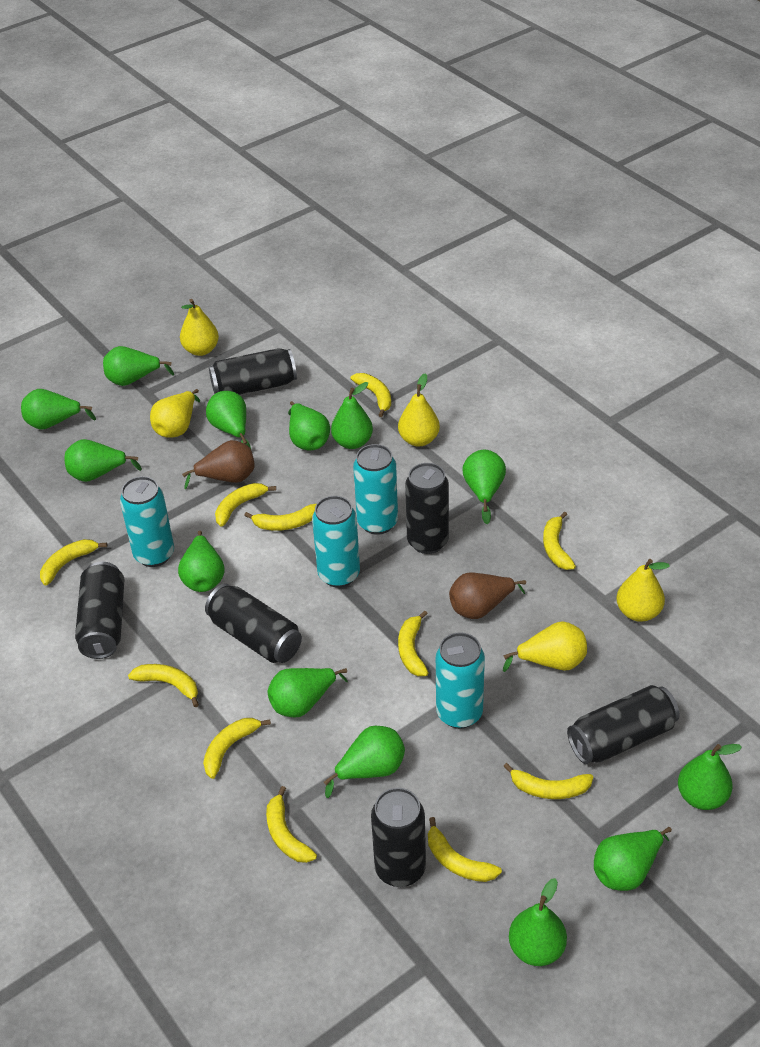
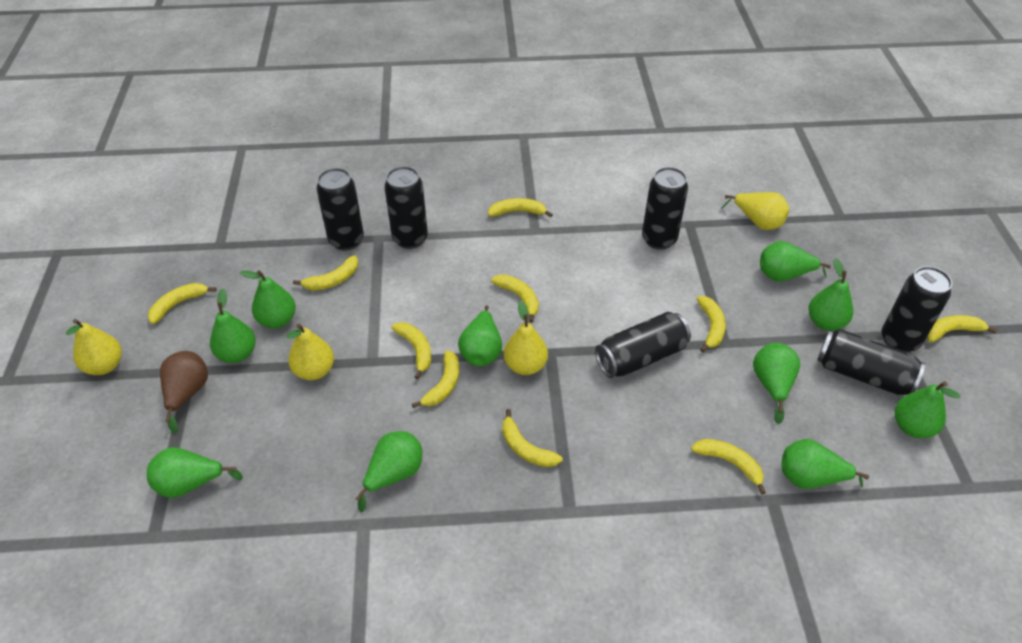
brown pear: [182,440,255,489] [449,573,526,619] = 2 -> [160,351,208,434] = 1
green pear: [21,389,96,430] [64,439,142,482] [103,346,174,386] [178,531,224,592] [206,391,251,449] [267,668,348,718] [288,401,330,450] [324,726,405,798] [331,382,373,449] [462,450,506,524] [509,878,567,966] [594,827,672,891] [678,744,742,810] = 13 -> [147,447,243,498] [210,289,256,363] [240,270,296,328] [356,431,422,512] [458,306,502,366] [753,343,800,424] [760,241,831,282] [782,439,869,489] [808,258,853,331] [895,382,961,438] = 10
turquoise can: [120,476,174,567] [312,496,360,588] [353,444,398,535] [436,632,485,729] = 4 -> none = 0
yellow banana: [40,539,107,586] [128,664,199,707] [203,718,271,779] [215,483,276,527] [244,504,316,531] [266,786,317,863] [351,373,391,417] [398,610,428,676] [428,817,502,882] [503,763,593,799] [543,511,576,570] = 11 -> [148,283,217,324] [293,255,358,291] [391,322,431,379] [412,350,459,408] [488,198,553,217] [491,274,539,323] [502,409,563,467] [691,439,766,495] [697,296,726,352] [927,315,998,343] = 10
yellow pear: [150,389,200,438] [180,299,219,356] [398,373,440,446] [503,621,587,672] [616,559,670,622] = 5 -> [66,319,122,375] [286,324,334,380] [504,301,548,375] [721,192,789,230] = 4

